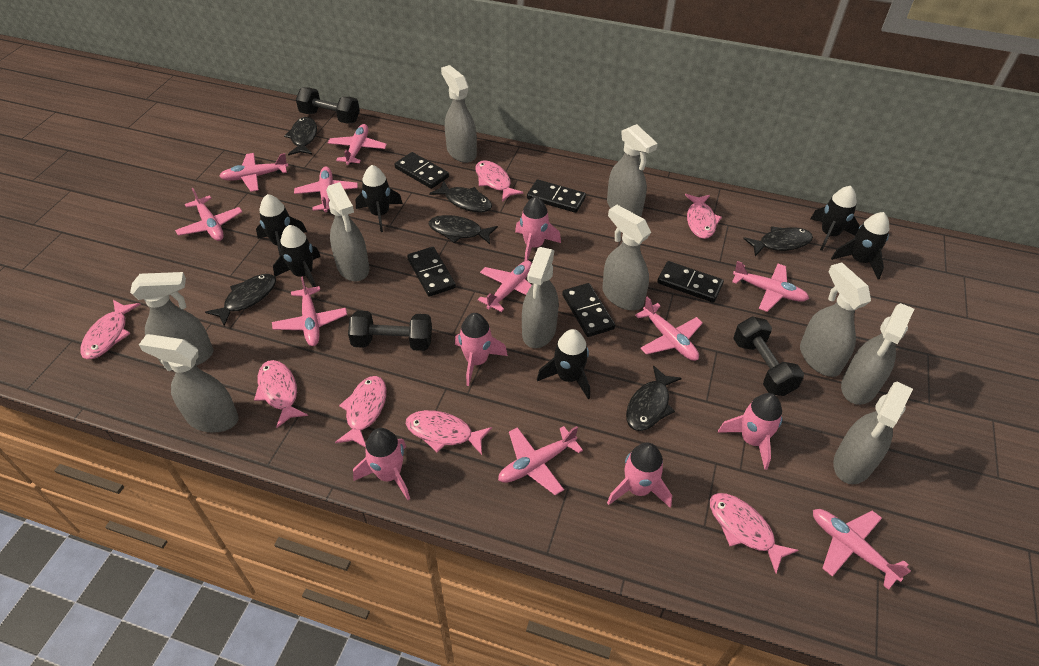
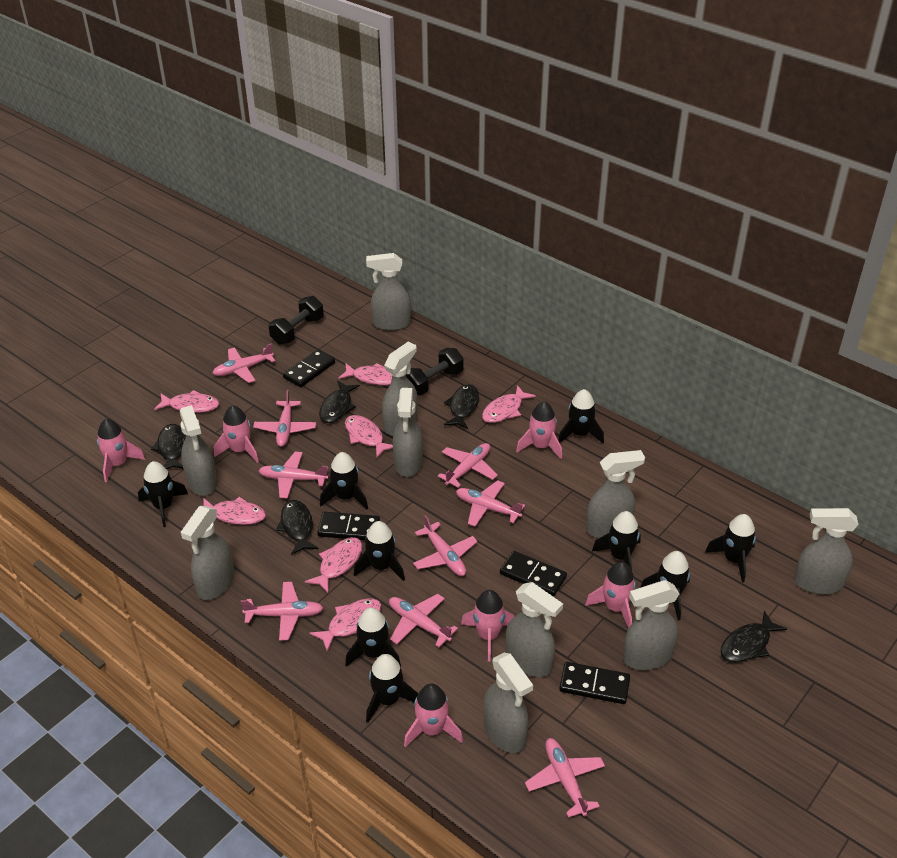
black domino: [394,152,449,189] [407,247,456,297] [527,180,586,213] [562,283,615,337] [657,261,724,303] = 5 -> [283,349,335,387] [317,512,380,540] [500,551,567,596] [559,662,630,704] = 4
black dumbbell: [296,88,360,124] [348,311,432,351] [733,316,804,396] = 3 -> [269,296,324,345] [406,348,464,396] = 2
black fish: [205,274,276,326] [284,117,317,155] [429,180,492,213] [429,215,498,244] [626,366,682,431] [743,226,813,256] = 6 -> [151,424,186,469] [276,500,318,555] [319,381,360,423] [444,384,479,429] [720,611,787,663] = 5
black rocket: [256,194,307,255] [273,225,321,287] [355,165,403,232] [537,329,590,399] [810,186,860,251] [831,212,890,279] = 6 -> [138,461,188,527] [320,452,368,509] [345,607,401,667] [354,521,405,581] [366,654,418,723] [558,389,604,443] [592,511,641,571] [640,551,690,620] [705,514,756,582] = 9
pink plane: [175,188,242,241] [219,153,289,192] [272,277,347,346] [294,166,358,212] [328,124,387,165] [478,260,532,312] [498,426,583,495] [635,296,703,361] [732,261,809,312] [813,509,911,590] = 10 -> [213,343,275,383] [241,582,323,641] [253,390,316,447] [258,452,329,499] [389,594,458,647] [413,515,478,576] [438,443,498,488] [456,480,525,527] [525,738,605,818] = 9
pink rocket: [353,428,410,500] [455,313,508,386] [515,196,561,261] [607,443,672,508] [718,393,782,470] = 5 -> [97,419,145,482] [214,405,259,463] [404,684,463,748] [461,590,514,661] [516,401,562,459] [585,562,636,629] = 6

